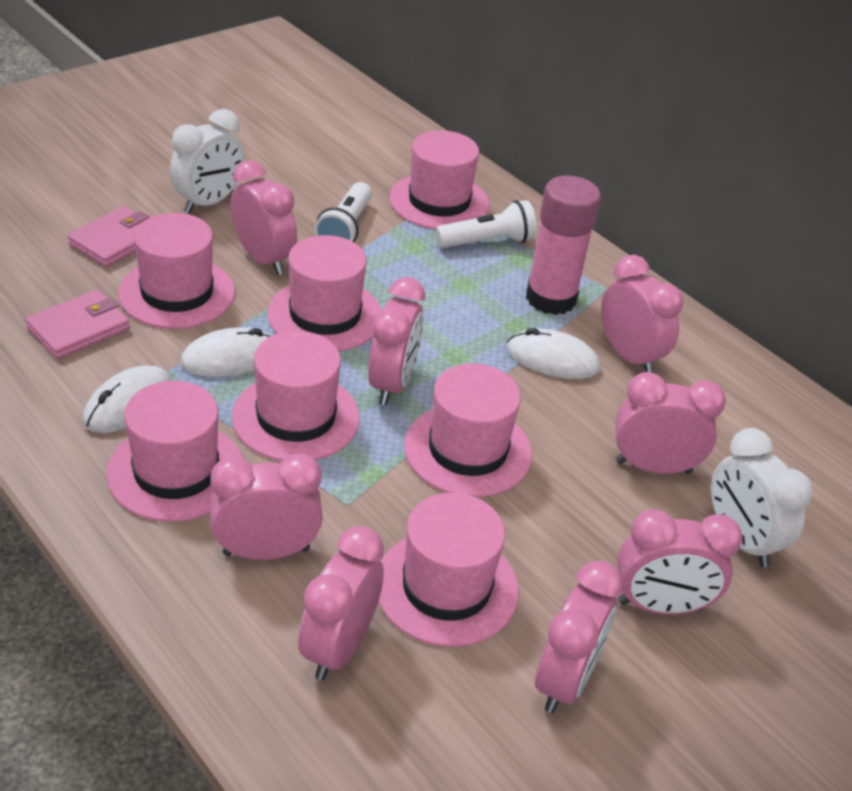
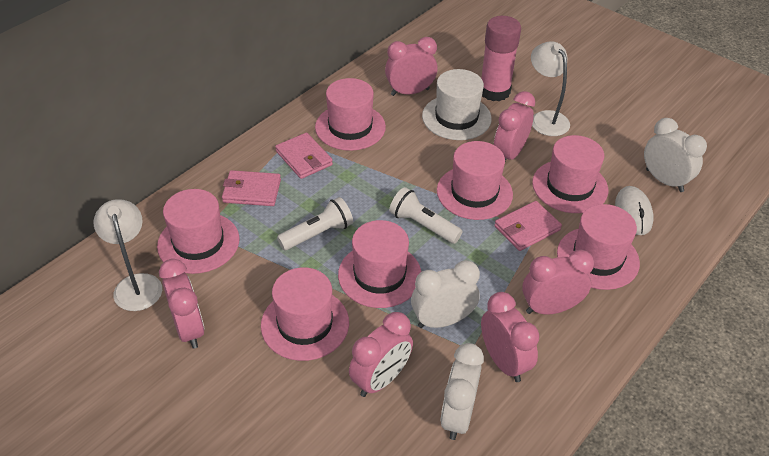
pink clock: [210,453,323,560] [231,160,297,275] [298,526,384,680] [368,277,425,405] [535,561,623,714] [601,255,683,373] [616,372,726,474] [617,509,742,615] = 8 -> [159,259,204,349] [349,312,413,397] [385,37,438,96] [481,292,539,382] [494,91,535,161] [522,250,594,314] = 6
pink wallet: [25,290,130,359] [67,206,150,267] = 2 -> [222,170,281,206] [275,132,333,179] [494,201,562,251] = 3
white clock: [170,109,244,213] [711,428,813,567] = 2 -> [411,260,480,328] [440,343,484,440] [644,118,707,192] = 3
white hat: none = 0 -> [422,69,492,140] = 1
white lamp: none = 0 -> [94,199,162,311] [531,41,570,136] = 2
white mouse: [83,366,171,433] [181,327,271,377] [507,328,600,379] = 3 -> [615,186,653,235] = 1

